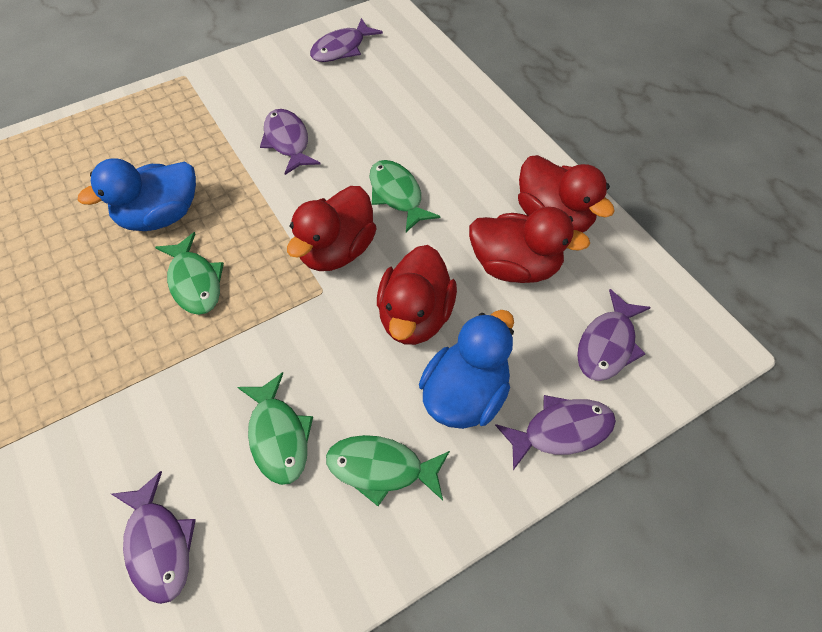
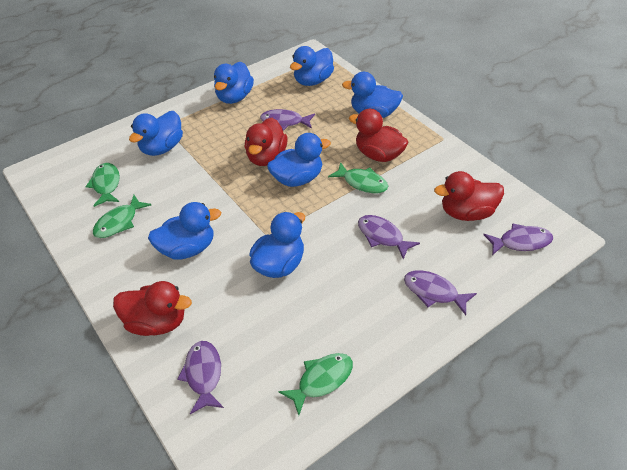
blue duck: [78,158,196,231] [419,310,514,429] = 2 -> [129,111,183,156] [148,202,221,260] [214,62,254,104] [249,212,305,278] [267,133,331,187] [290,46,334,86] [342,72,403,118] = 7

